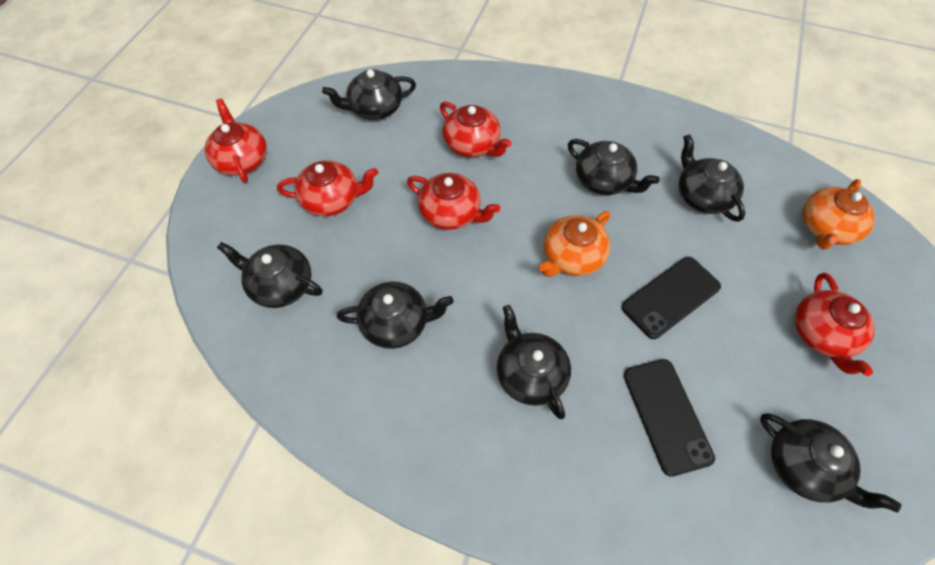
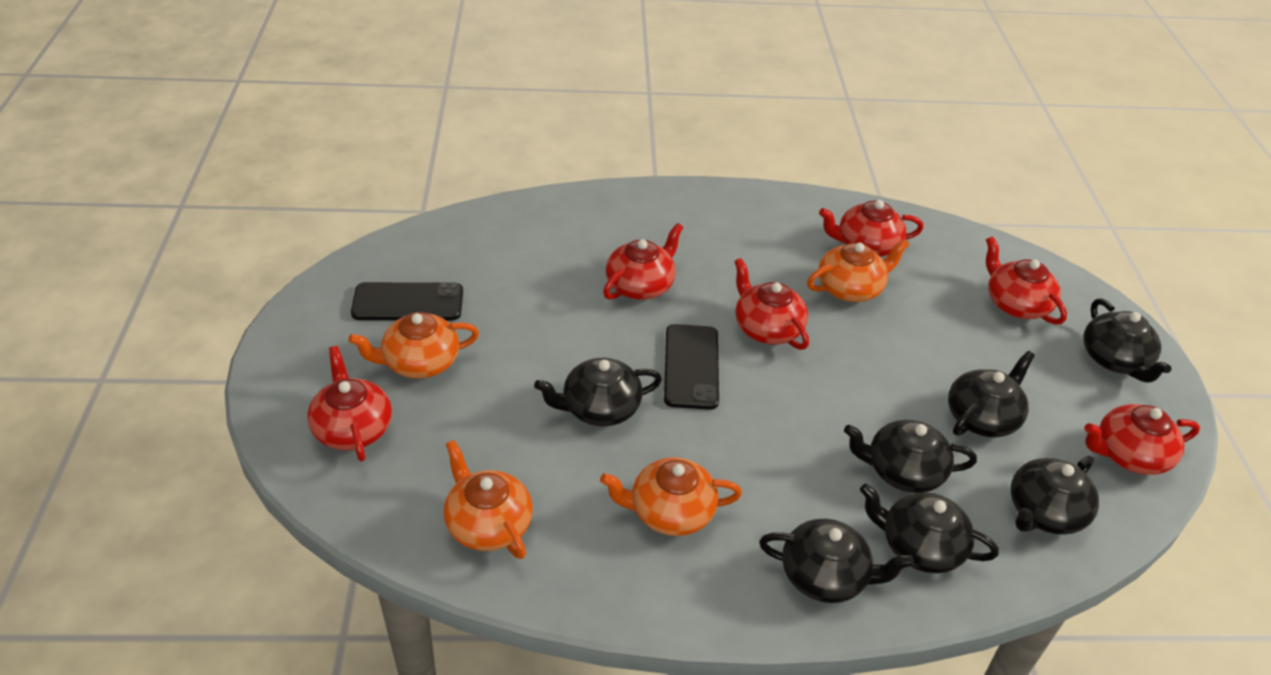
orange teapot: [539,211,610,277] [803,179,875,249] = 2 -> [348,312,479,379] [444,440,533,559] [600,457,742,536] [807,239,910,302] = 4
red teapot: [205,99,267,183] [277,160,378,216] [407,173,500,230] [440,102,512,157] [795,273,874,376] = 5 -> [307,346,392,462] [603,223,683,300] [734,258,809,350] [819,200,923,257] [986,236,1067,325] [1084,404,1200,475] = 6

